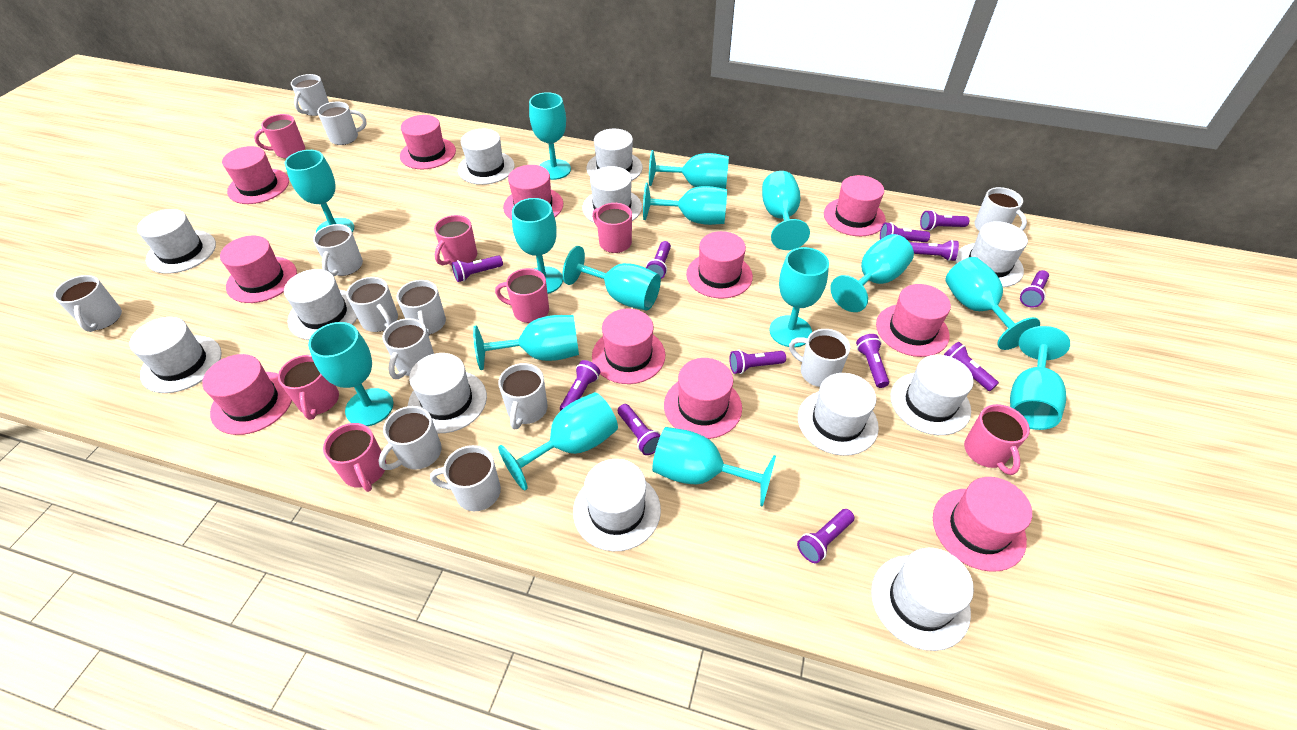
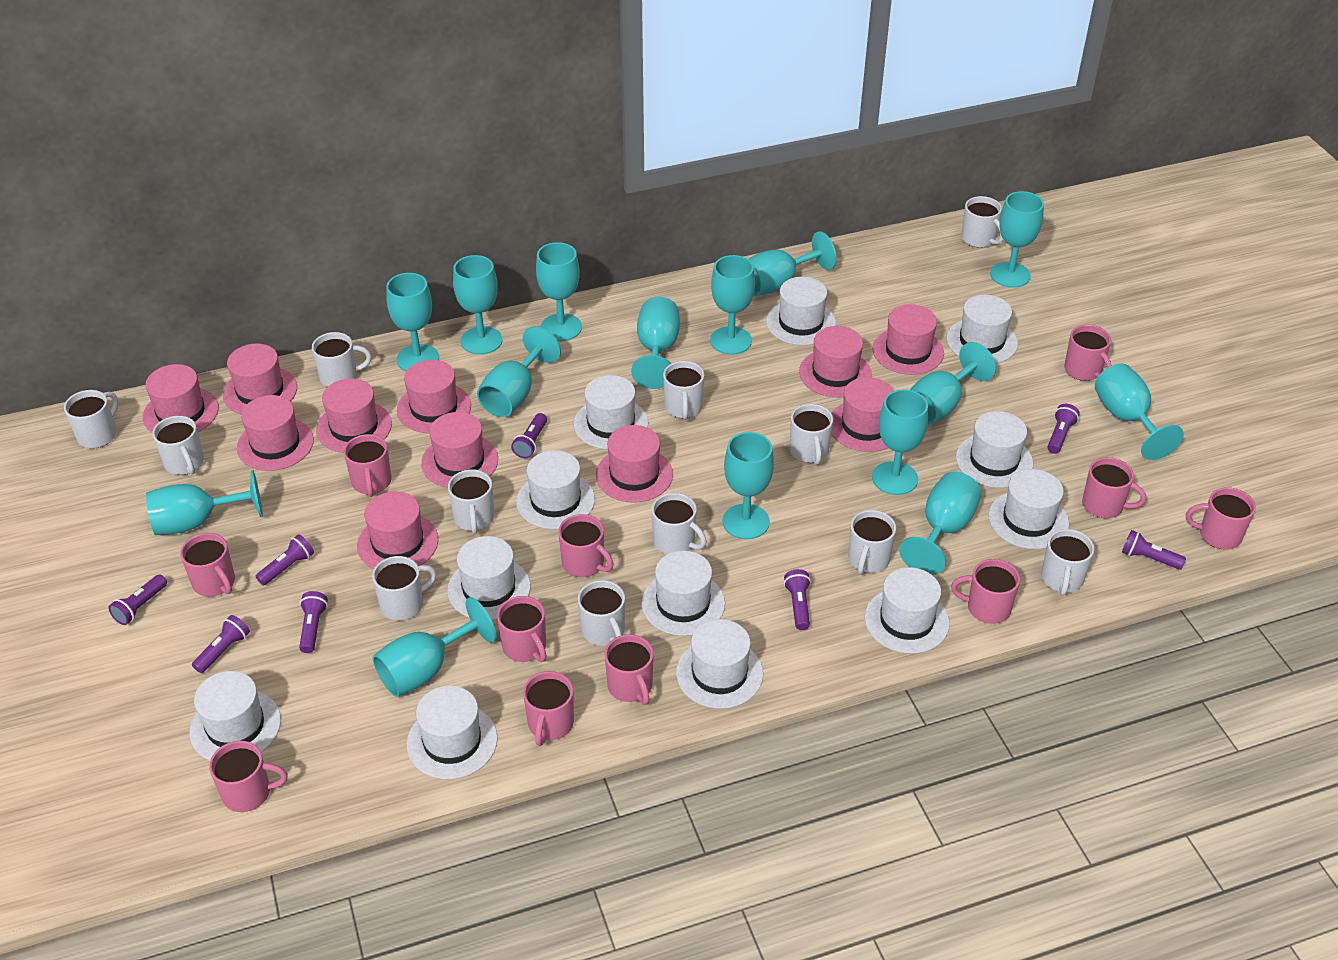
pink mug: [254,114,305,158] [278,355,339,420] [323,423,386,492] [434,215,477,266] [495,268,549,323] [592,203,632,253] [964,404,1030,475] = 7 -> [180,533,235,597] [209,741,288,812] [344,434,392,497] [497,596,547,662] [523,671,574,746] [558,514,613,577] [604,634,654,705] [951,559,1020,624] [1064,325,1112,381] [1082,457,1146,518] [1186,487,1256,550] = 11
purple flashlight: [452,255,503,282] [560,360,601,411] [618,404,660,455] [646,241,671,279] [729,350,786,374] [797,509,854,563] [856,334,889,388] [880,222,930,242] [910,240,959,261] [920,210,969,231] [944,342,999,391] [1020,270,1049,308] = 12 -> [108,574,167,625] [192,615,250,673] [256,534,314,586] [299,591,328,653] [511,413,547,458] [784,569,811,630] [1047,404,1080,454] [1122,530,1186,570] = 8

